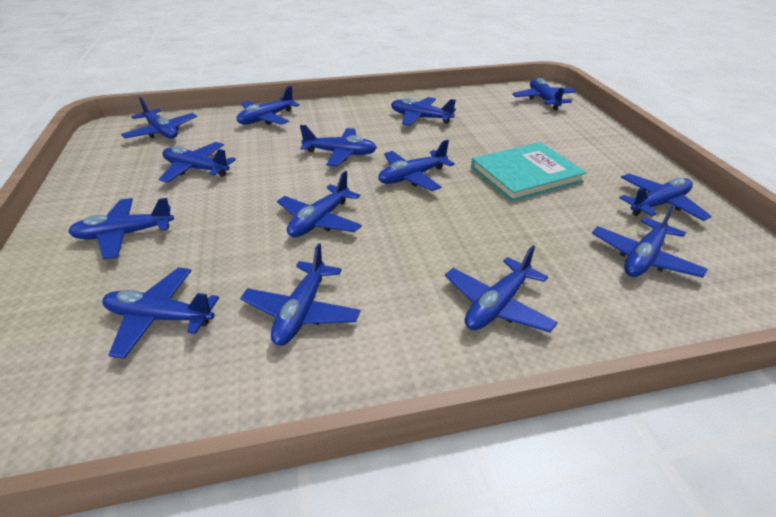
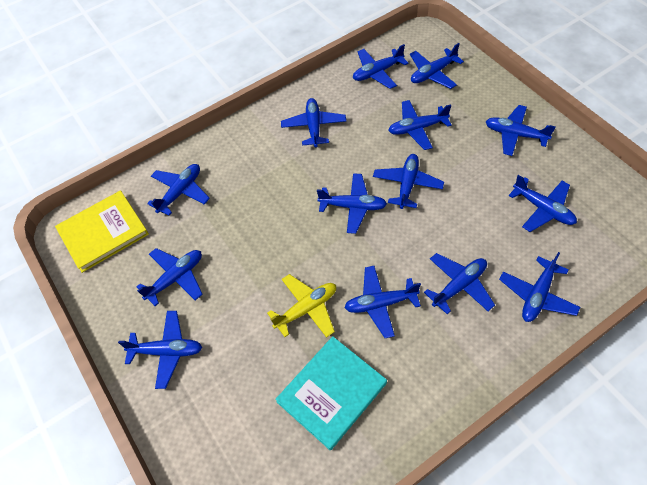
yellow book: none = 0 -> [55,190,149,273] = 1
yellow plane: none = 0 -> [267,274,336,338] = 1

